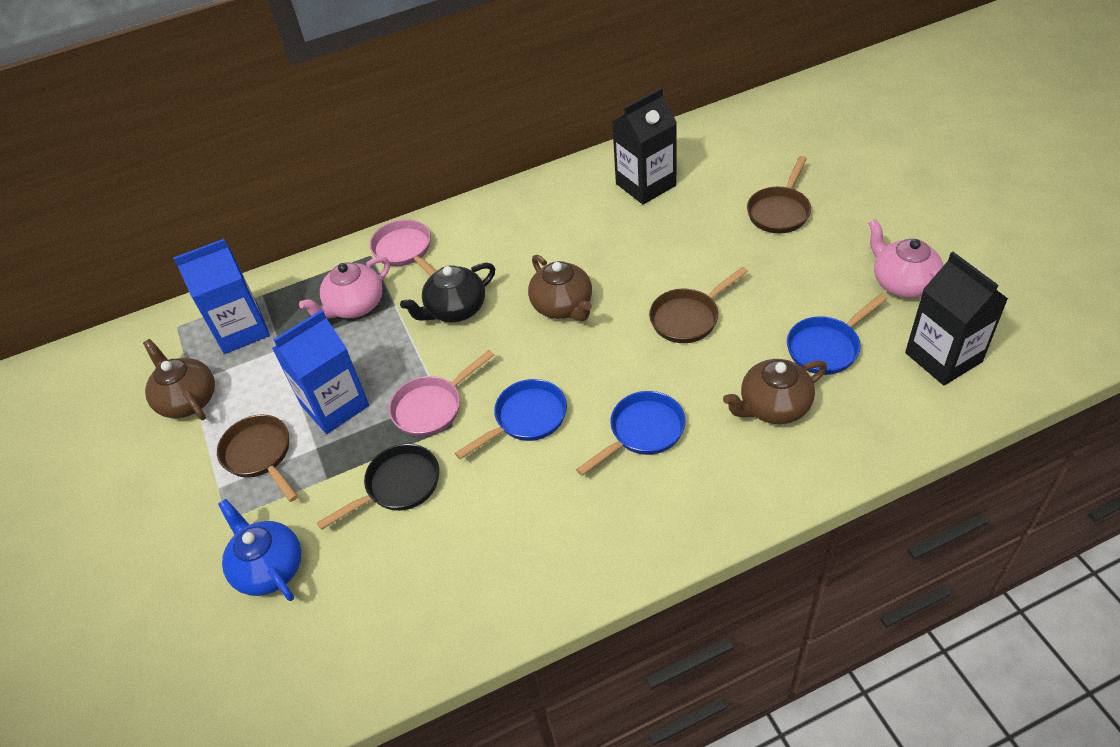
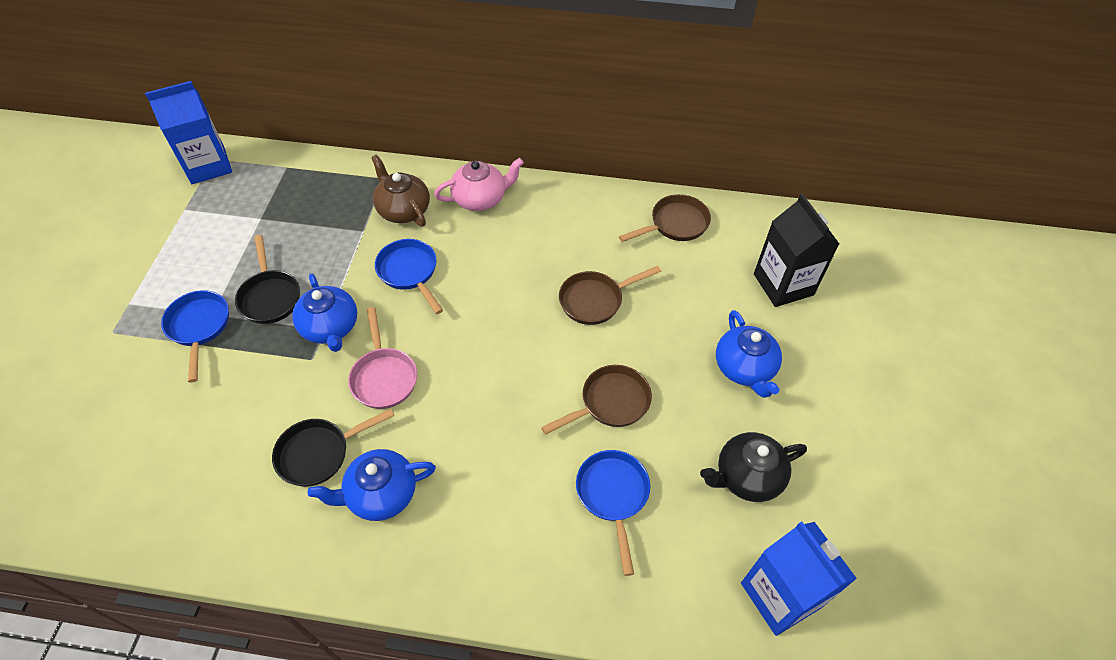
black carton: [612,88,677,204] [905,252,1008,385] = 2 -> [754,194,839,307] = 1
black pan: [317,444,439,530] = 1 -> [235,235,300,324] [272,409,395,487] = 2
blue teapot: [218,499,301,601] = 1 -> [292,274,357,352] [308,449,436,521] [716,310,782,398] = 3
brown teapot: [143,339,215,420] [528,255,592,321] [723,359,827,424] = 3 -> [371,154,430,227] = 1
pink pan: [370,219,437,276] [389,350,494,437] = 2 -> [348,307,417,409] = 1
pink teapot: [299,257,390,319] [868,219,943,298] = 2 -> [434,158,524,211] = 1

